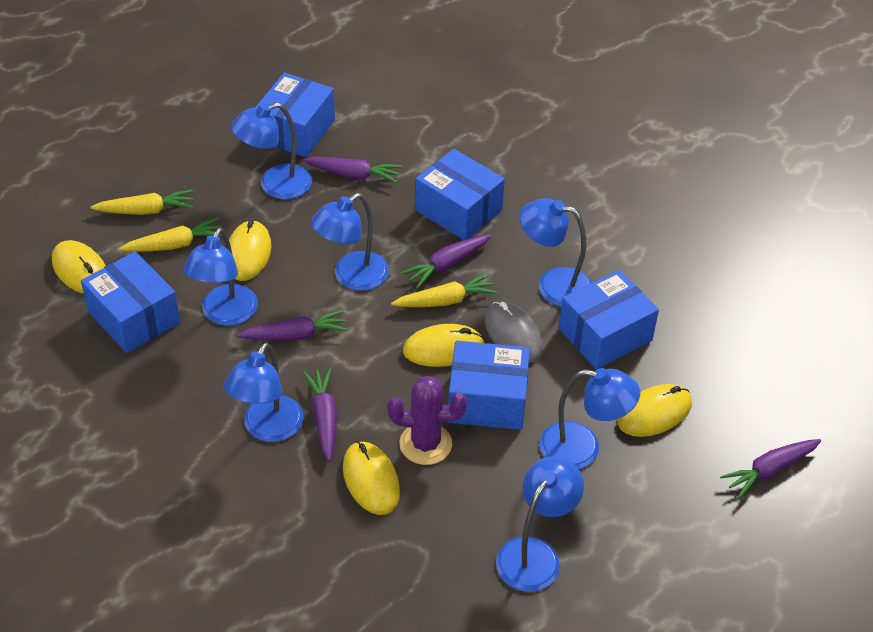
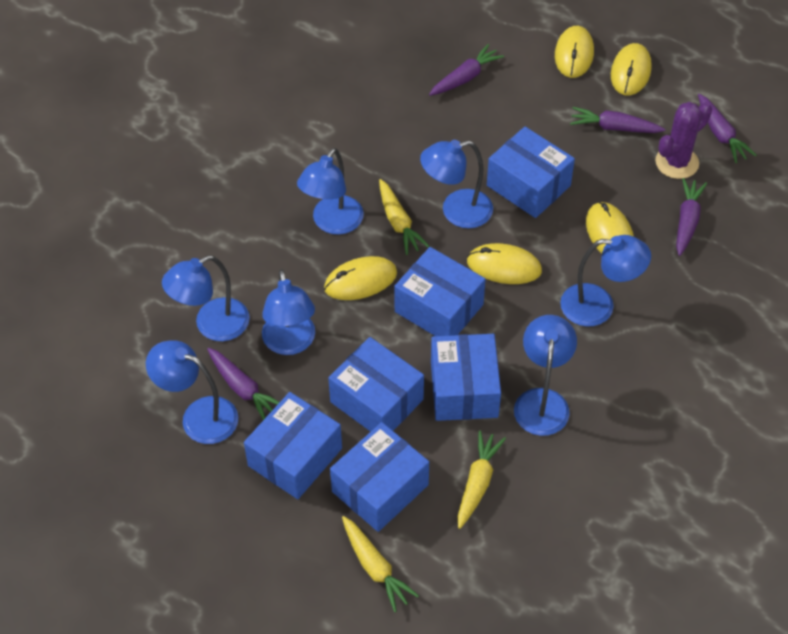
blue box: [81,251,180,353] [255,73,335,157] [415,149,505,240] [448,341,530,430] [558,270,659,369] = 5 -> [244,392,342,499] [328,337,424,432] [330,422,429,532] [394,247,486,336] [431,334,501,421] [487,127,575,218] = 6
grey mouse: [485,302,543,363] = 1 -> none = 0

